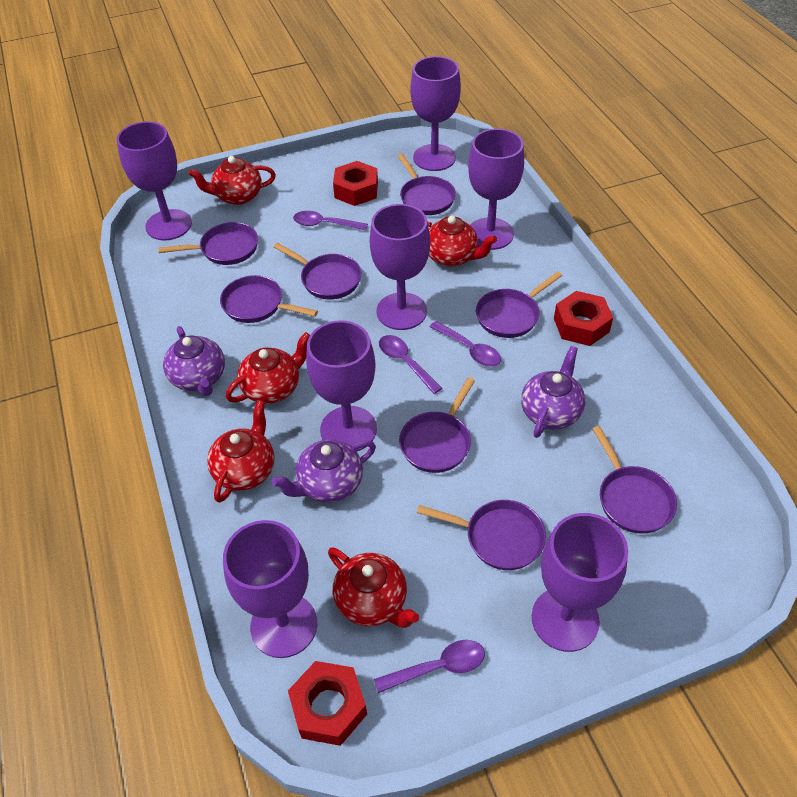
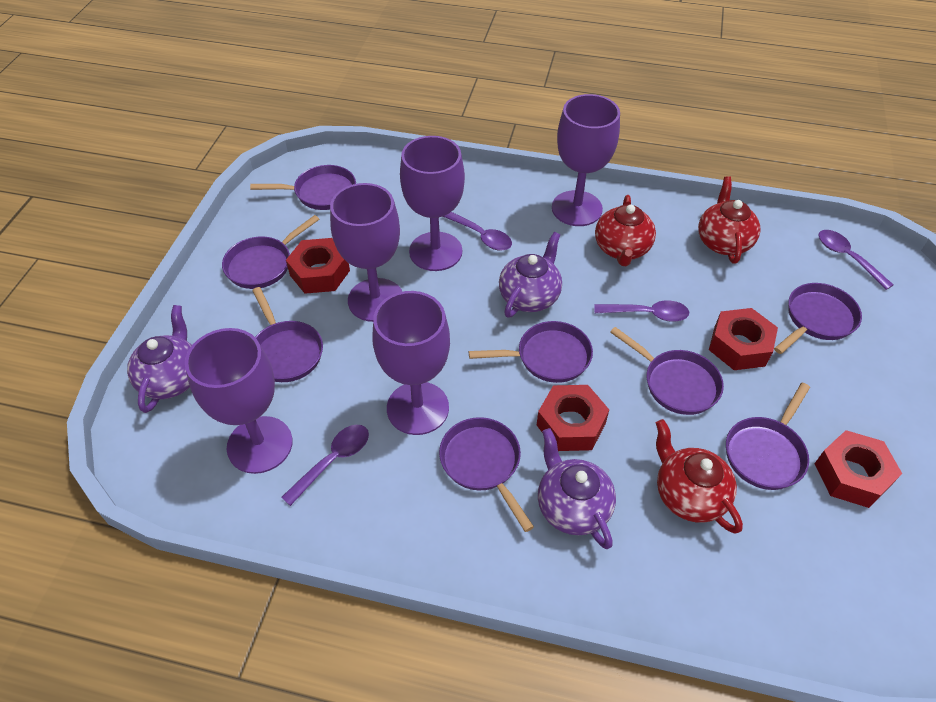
purple goblet: [117,122,192,241] [223,520,317,658] [306,320,377,452] [370,204,430,330] [410,56,461,171] [468,129,524,250] [532,513,628,652] = 7 -> [185,328,293,474] [330,183,402,322] [372,291,450,435] [400,136,465,271] [552,94,620,226] = 5
red nut: [288,661,367,746] [333,161,378,206] [554,291,613,346] = 3 -> [286,238,350,294] [537,385,609,451] [709,308,778,370] [814,430,902,508] = 4
red teapot: [189,156,276,205] [207,400,275,503] [226,332,310,404] [328,547,419,628] [428,216,497,267] = 5 -> [595,195,656,266] [656,419,743,534] [698,176,760,264] = 3

